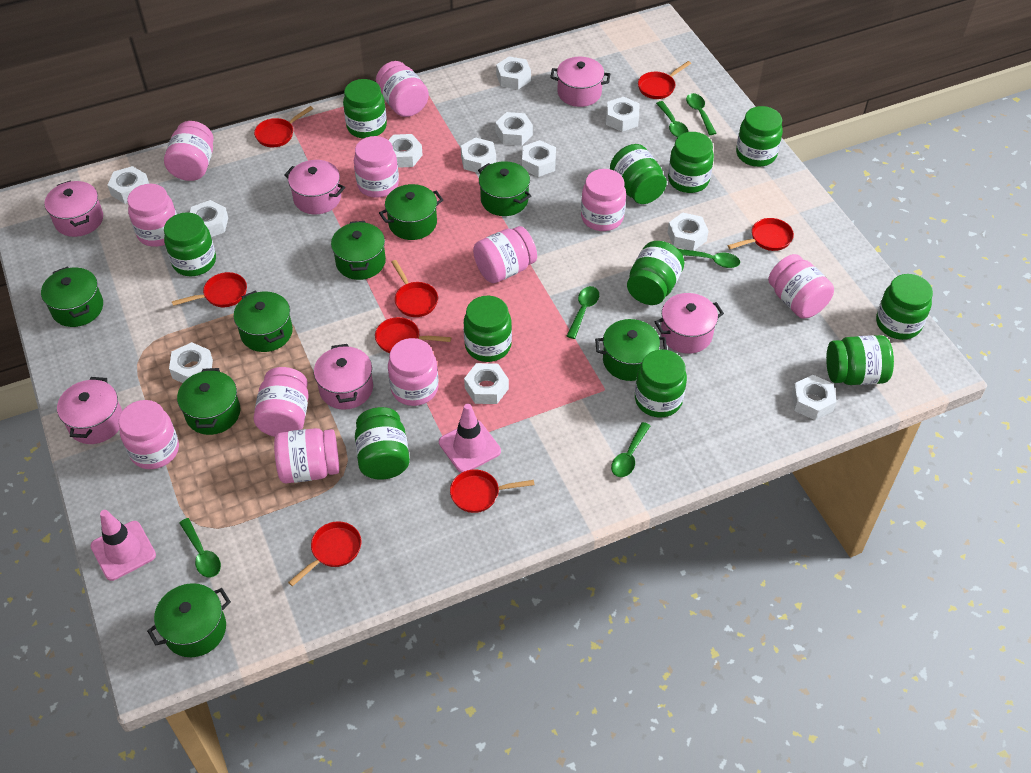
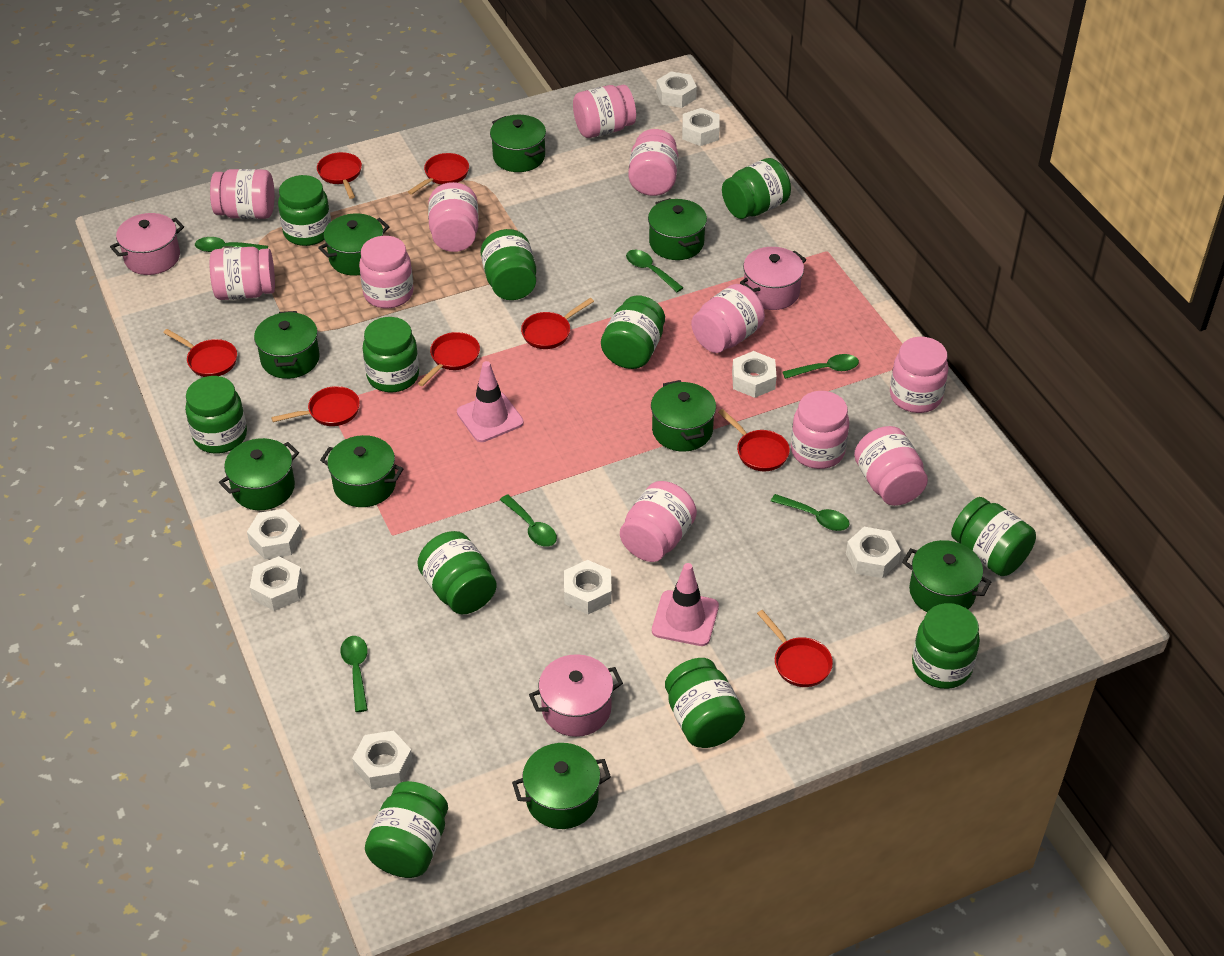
green pot: [41,267,103,327] [147,583,231,657] [177,368,240,435] [233,290,293,352] [331,221,386,280] [379,184,443,240] [478,161,531,216] [595,319,667,381] = 8 -> [219,438,299,510] [254,311,320,379] [318,214,389,276] [320,435,404,507] [490,115,546,172] [512,743,611,829] [648,198,707,260] [651,380,716,452] [902,540,991,612] = 9
pink pot: [45,180,103,237] [57,377,122,444] [284,160,345,214] [314,344,373,410] [550,57,610,107] [655,293,724,354] = 6 -> [110,213,184,275] [529,654,623,737] [740,247,806,310] = 3
white nut: [108,166,149,204] [169,342,213,383] [190,200,228,237] [389,134,423,168] [461,137,496,173] [464,363,509,404] [495,112,533,146] [496,56,531,89] [522,140,556,177] [606,97,639,132] [667,212,708,251] [792,375,837,420] = 12 -> [247,509,302,559] [250,556,303,611] [352,731,413,789] [564,560,612,614] [656,72,697,108] [682,108,720,146] [732,351,777,398] [846,527,901,578] = 8

